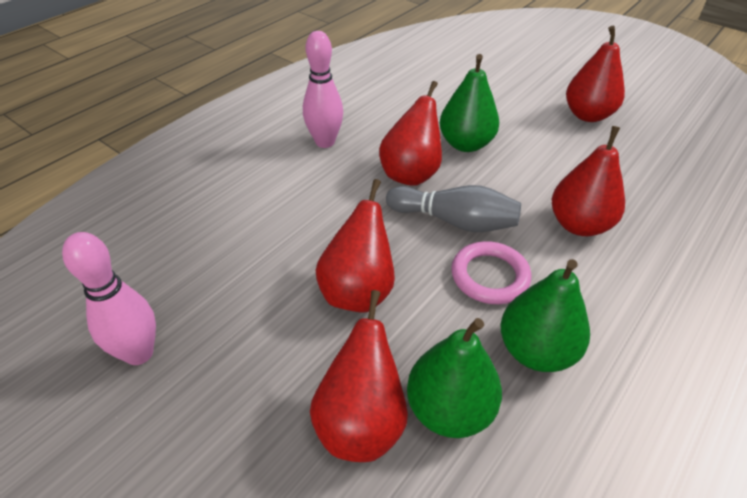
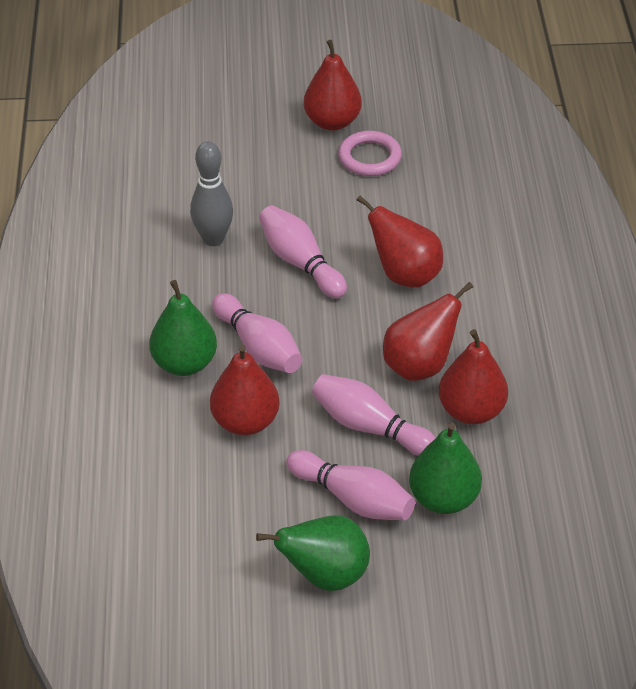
pink bowling pin: [62,232,156,365] [303,31,343,148] = 2 -> [212,293,302,373] [259,205,347,299] [286,450,415,520] [312,374,435,456] = 4

